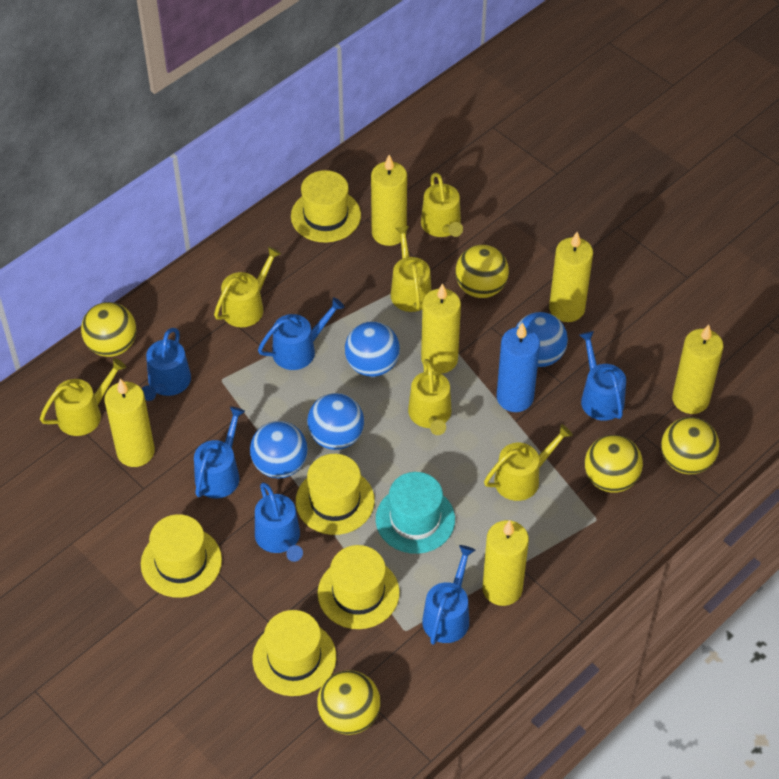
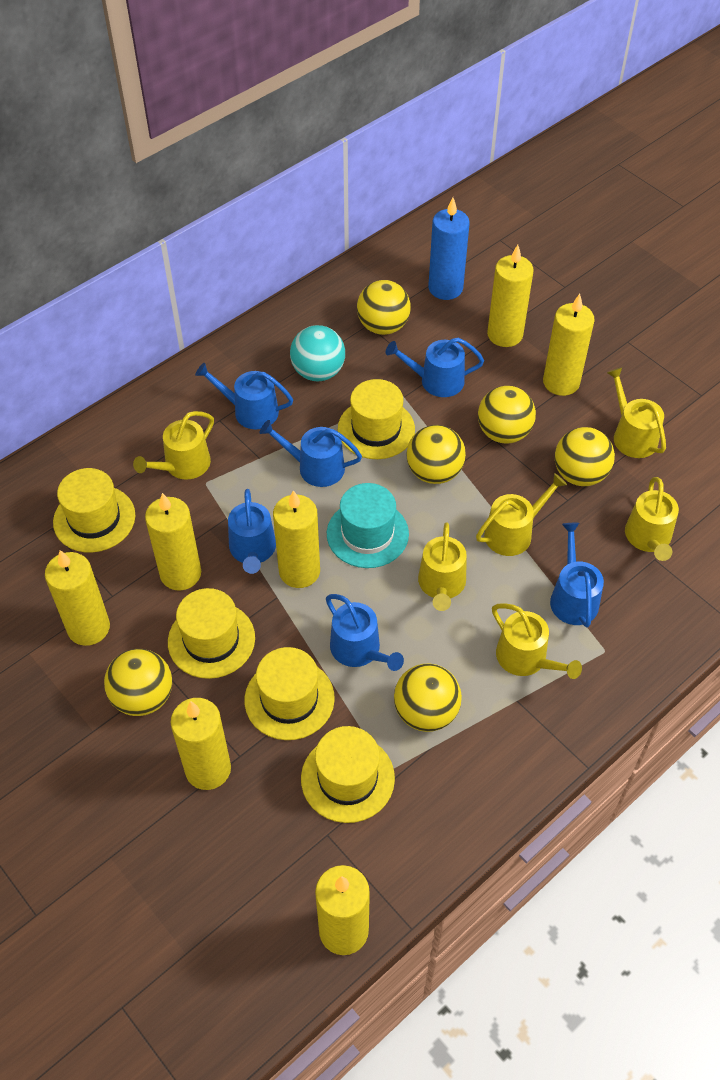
blue ball: [250,421,308,479] [307,393,364,450] [345,321,400,377] [516,312,568,367] = 4 -> none = 0
turquoise ball: none = 0 -> [290,325,345,381] = 1
yellow ball: [81,302,137,357] [317,670,380,735] [455,245,509,298] [585,435,643,493] [661,417,719,474] = 5 -> [104,649,172,716] [357,280,411,335] [394,664,462,732] [407,425,466,484] [478,386,536,444] [555,427,615,486] = 6
yellow candle: [104,378,155,467] [371,155,407,246] [421,283,461,373] [482,520,529,606] [549,232,593,322] [672,324,724,414] = 6 -> [45,550,110,646] [145,493,201,591] [170,698,231,790] [273,490,320,588] [315,865,370,955] [487,245,534,347] [543,294,595,396] = 7

